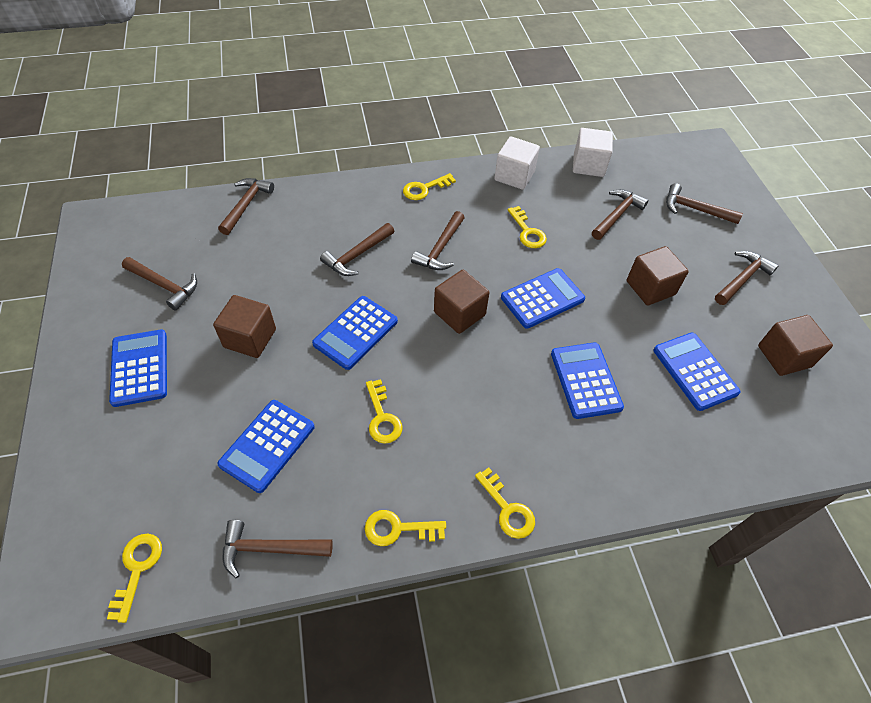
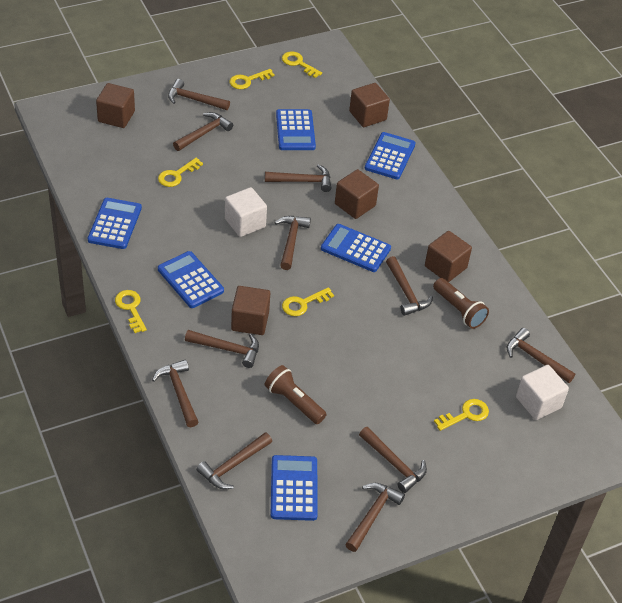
brown cube: [213,295,276,358] [434,270,489,334] [627,246,689,306] [758,315,833,376] = 4 -> [96,83,135,128] [231,286,270,335] [335,169,379,219] [349,83,390,127] [425,231,472,282] = 5
brown flashlight: none = 0 -> [265,365,327,424] [433,278,489,329] = 2
brown hammer: [122,257,197,311] [218,178,274,235] [223,520,333,579] [320,223,394,276] [411,211,465,270] [592,189,648,240] [666,183,743,224] [715,251,779,305] = 8 -> [152,359,198,427] [168,79,230,110] [173,112,233,151] [185,330,259,368] [196,432,272,489] [265,164,331,192] [274,216,311,270] [345,483,405,552] [359,427,427,493] [386,256,433,316] [507,328,575,383] = 11

